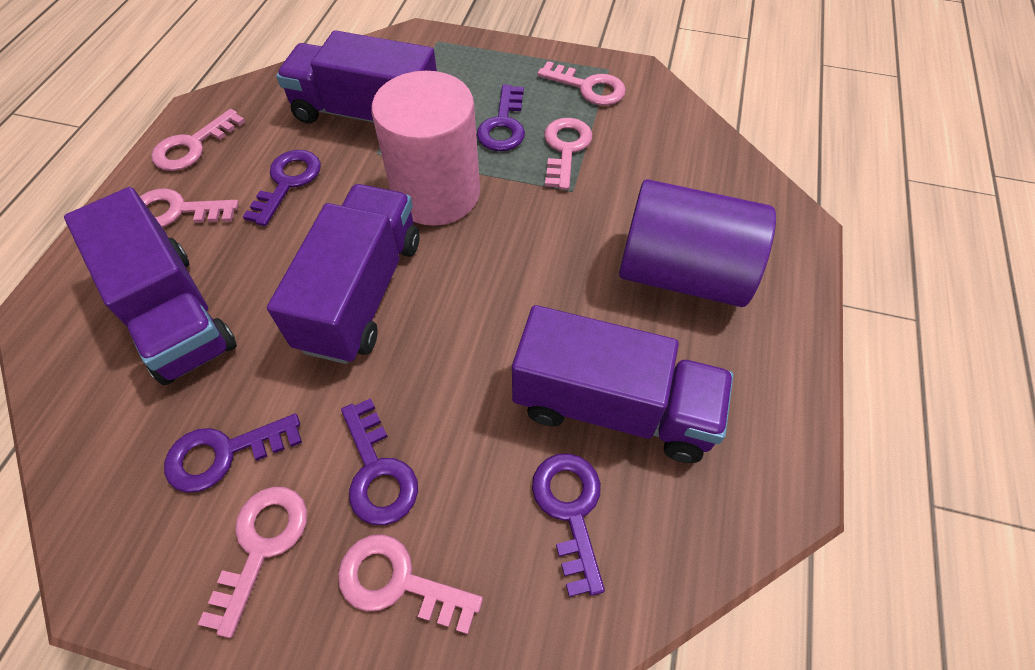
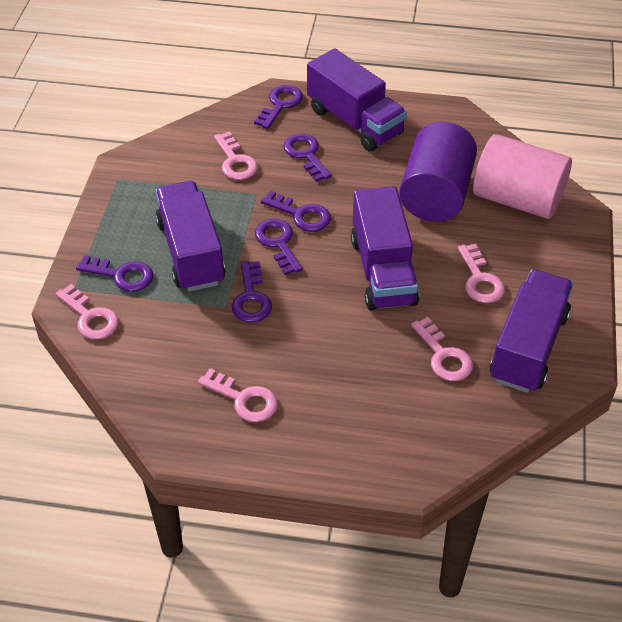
pink key: [140,189,239,227] [151,109,245,171] [198,487,307,638] [338,534,483,634] [537,61,626,106] [544,118,592,190] = 6 -> [55,284,119,340] [198,368,278,422] [214,131,258,180] [411,317,473,381] [458,243,505,303] = 5
purple key: [164,414,302,493] [243,150,321,226] [341,398,418,525] [477,84,525,151] [532,453,605,597] = 5 -> [76,255,154,292] [232,261,272,322] [254,85,303,129] [255,219,303,275] [261,191,331,232] [283,134,332,182] = 6

